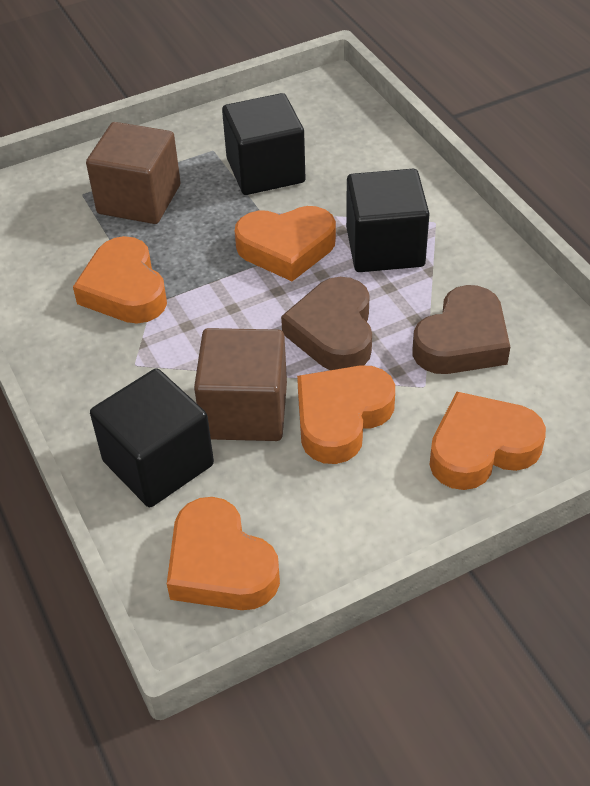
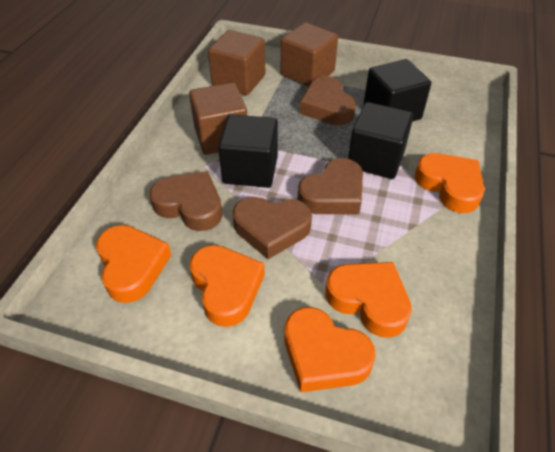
brown cube: [86,122,181,224] [194,328,287,441] = 2 -> [189,82,247,155] [208,30,265,95] [281,22,338,87] = 3
brown heart: [281,277,372,370] [413,285,510,374] = 2 -> [149,171,222,231] [233,197,312,259] [298,158,363,214] [300,76,356,125] = 4

